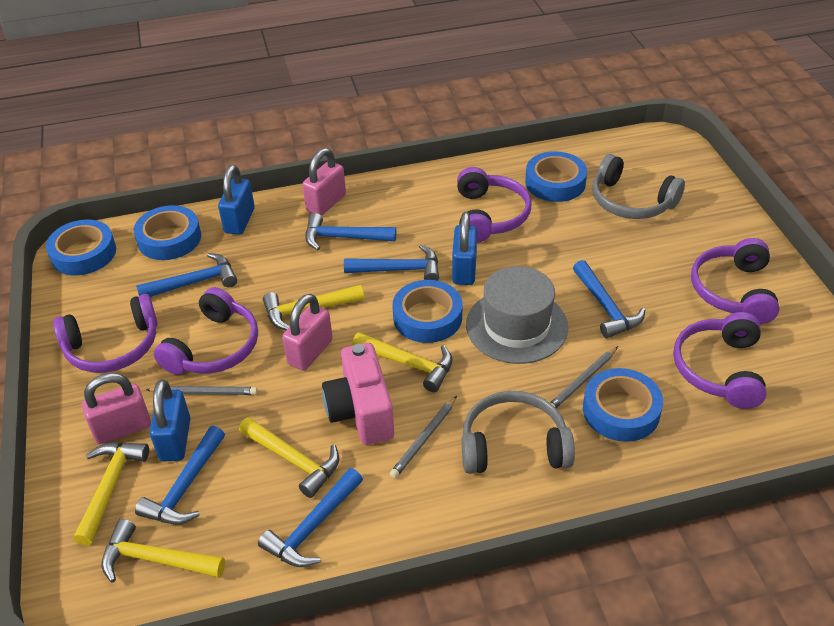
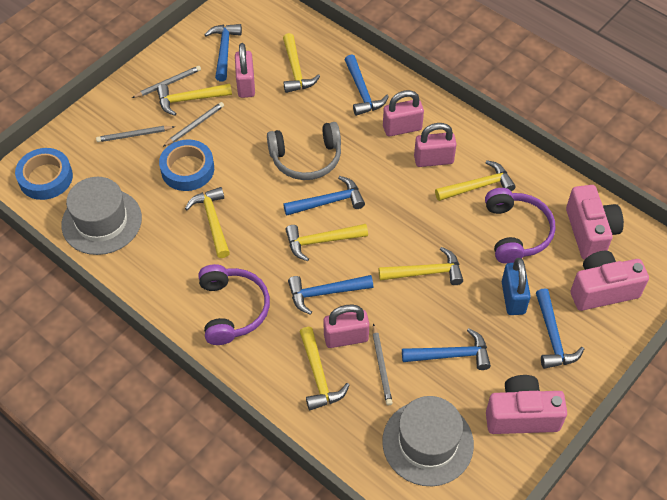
blue padlock: [150,379,190,461] [218,165,255,235] [452,212,477,285] = 3 -> [502,258,531,315] = 1
blue tape: [46,220,116,276] [134,205,201,260] [392,280,462,343] [525,151,587,202] [583,368,663,442] = 5 -> [15,148,73,200] [159,139,214,191] = 2
grey hat: [466,266,568,364] = 1 -> [61,177,142,255] [382,396,474,486] = 2
grey headphones: [462,391,575,474] [592,154,685,219] = 2 -> [267,122,341,180] = 1
grey pencil: [146,386,258,395] [390,396,457,479] [550,346,618,408] = 3 -> [96,126,175,142] [132,66,201,98] [163,102,224,147] [372,323,393,406] = 4
pink camera: [322,343,394,445] = 1 -> [486,375,567,434] [566,185,624,260] [571,251,649,311] = 3
pink padlock: [82,373,151,444] [282,294,333,371] [302,148,346,216] = 3 -> [235,43,255,98] [323,304,369,348] [383,90,424,136] [414,123,457,167] = 4
purple headphones: [53,294,158,373] [154,287,258,375] [457,167,532,243] [673,312,766,409] [691,238,780,324] = 5 -> [198,264,270,345] [485,188,556,264] = 2
yellow hammer: [73,442,149,546] [101,519,225,583] [239,417,339,498] [263,285,364,330] [352,332,453,392] = 5 -> [157,83,232,116] [185,187,230,258] [283,33,320,93] [285,224,368,261] [300,327,349,410] [379,247,463,285] [435,160,516,201] = 7

